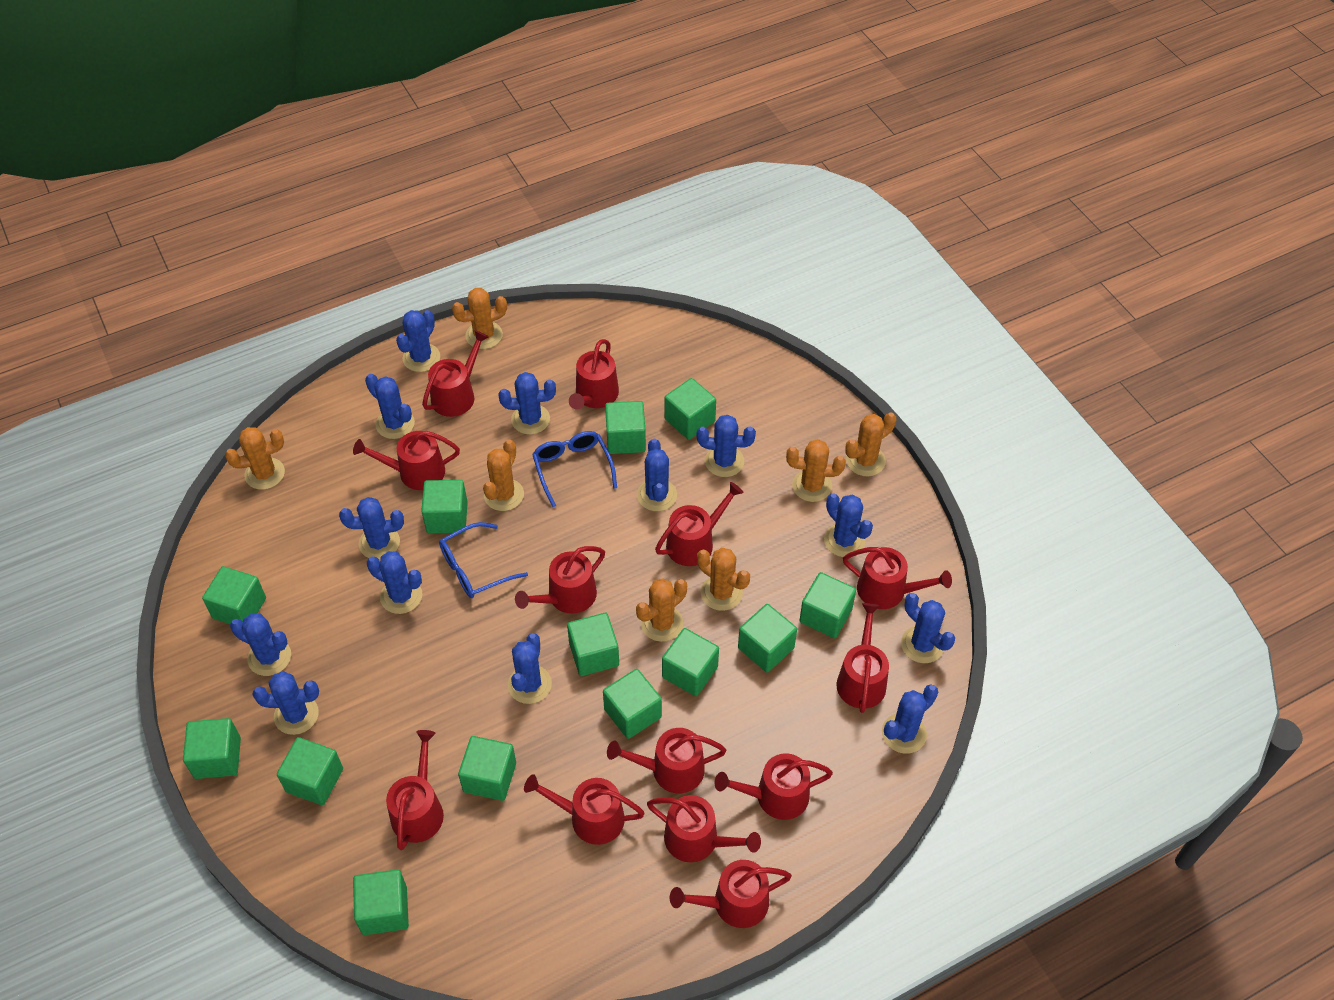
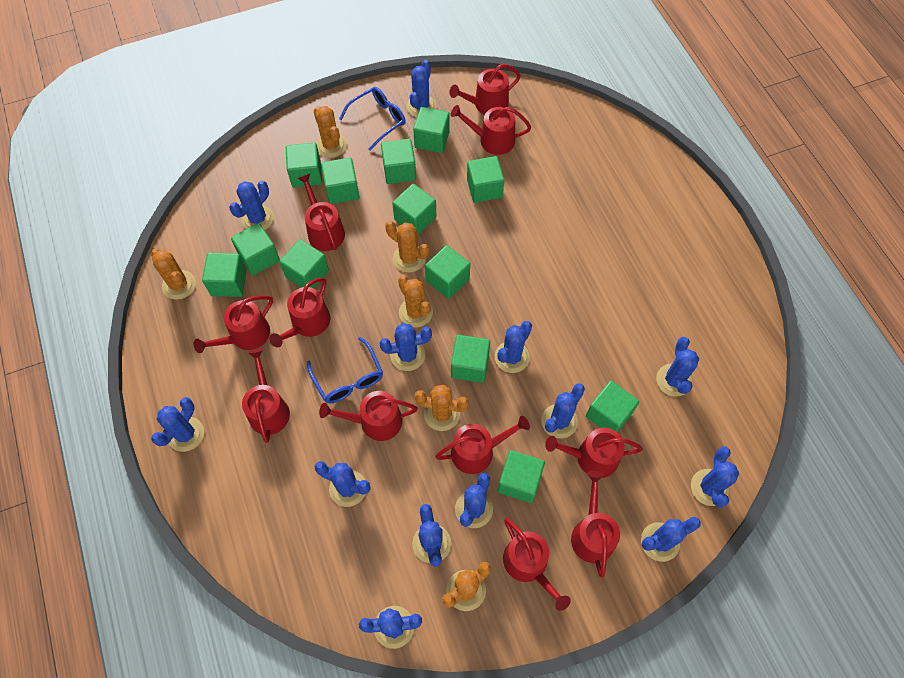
orange cactus: [225,427,285,490] [452,288,507,349] [483,439,524,511] [636,578,687,642] [697,548,750,611] [786,439,846,502] [845,412,896,476] = 7 -> [151,249,196,300] [313,106,347,158] [385,221,429,273] [398,275,433,328] [415,385,469,431] [442,562,491,611] = 6
red watering can: [353,431,460,490] [386,730,444,850] [422,330,489,417] [515,546,605,614] [524,774,644,845] [569,339,619,410] [607,728,726,793] [647,795,761,862] [655,482,744,566] [670,860,792,928] [714,753,833,820] [836,603,889,713] [843,547,952,609] = 13 -> [194,295,273,353] [242,348,290,443] [269,277,330,348] [298,174,345,251] [319,391,418,441] [435,416,530,474] [449,64,521,115] [451,105,531,155] [503,518,571,611] [545,428,643,478] [571,471,620,577] = 11

